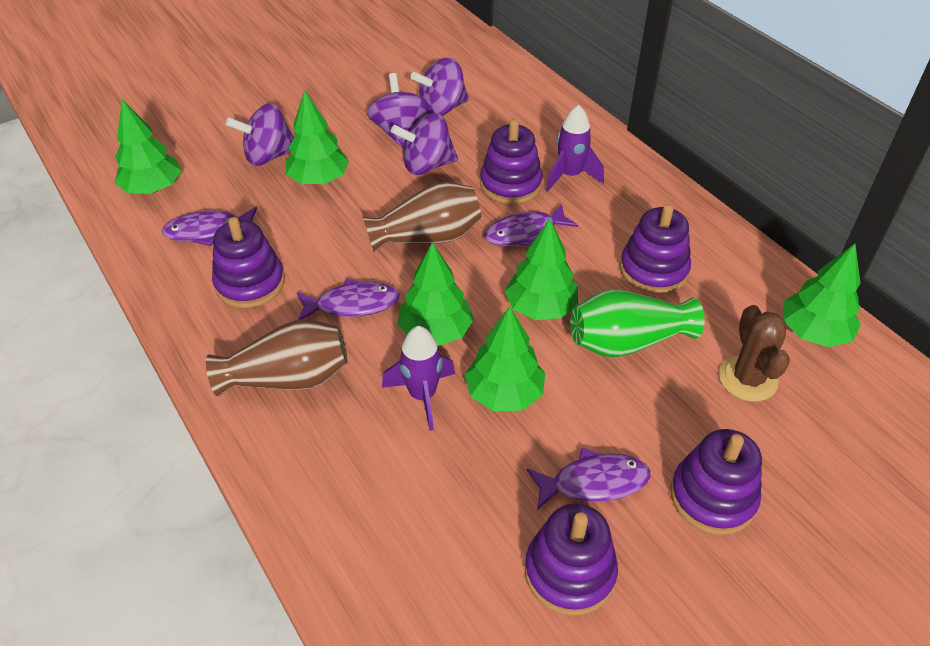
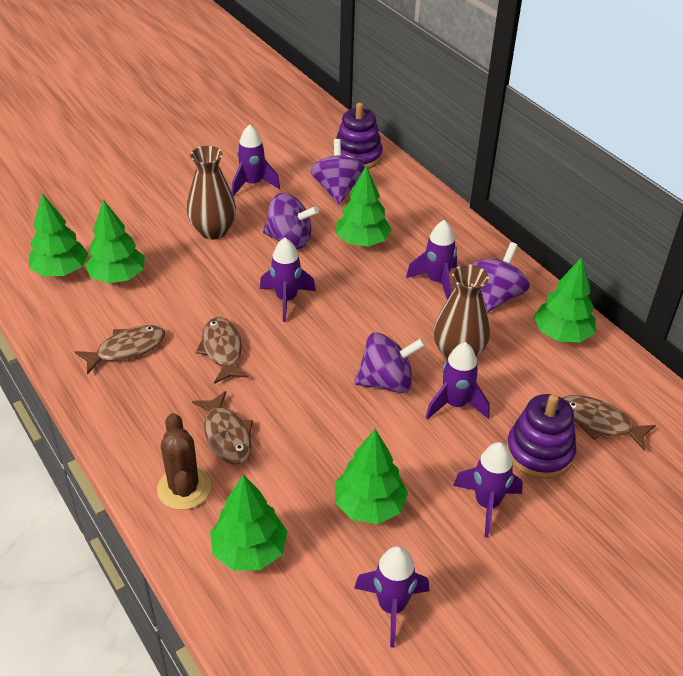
brown fish: none = 0 -> [75,325,165,374] [192,391,253,465] [196,317,249,384] [563,395,656,451] = 4
green vase: [570,289,705,357] = 1 -> none = 0
purple fish: [162,207,257,246] [297,278,400,320] [484,204,578,246] [527,448,650,510] = 4 -> none = 0
purple rocket: [382,326,455,431] [546,105,604,191] = 2 -> [232,124,280,196] [260,238,316,322] [354,546,429,647] [406,220,457,300] [426,342,489,420] [453,442,523,537] = 6
purple stacking toy: [212,217,285,308] [480,119,543,204] [525,503,618,616] [620,204,691,294] [671,429,762,535] = 5 -> [333,103,383,169] [506,394,576,479] = 2

